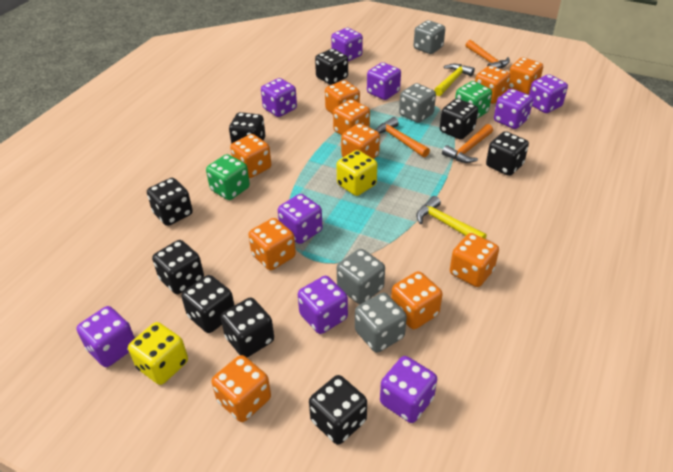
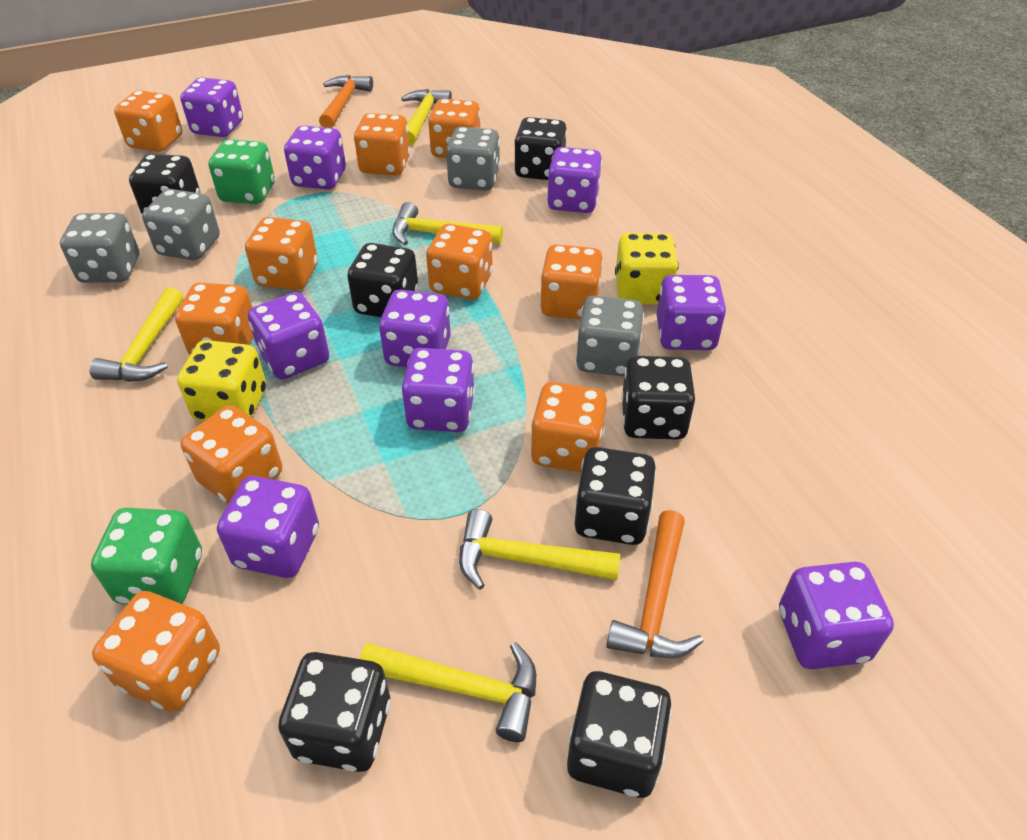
black dice: [147,178,193,226] [152,240,204,294] [182,275,235,333] [221,297,274,357] [229,112,265,144] [309,375,367,445] [315,49,348,85] [440,98,478,140] [486,131,529,176] = 9 -> [129,154,200,214] [278,652,391,772] [347,243,418,317] [514,117,567,180] [567,671,672,798] [574,447,656,545] [621,356,695,440] = 7
orange hammer: [375,117,430,158] [442,124,493,163] [466,40,510,69] = 3 -> [319,75,373,128] [606,510,703,658] = 2
yellow hammer: [416,196,487,239] [434,64,475,96] = 2 -> [89,287,183,382] [359,642,536,742] [392,202,503,245] [401,89,452,145] [459,509,620,590] = 5

